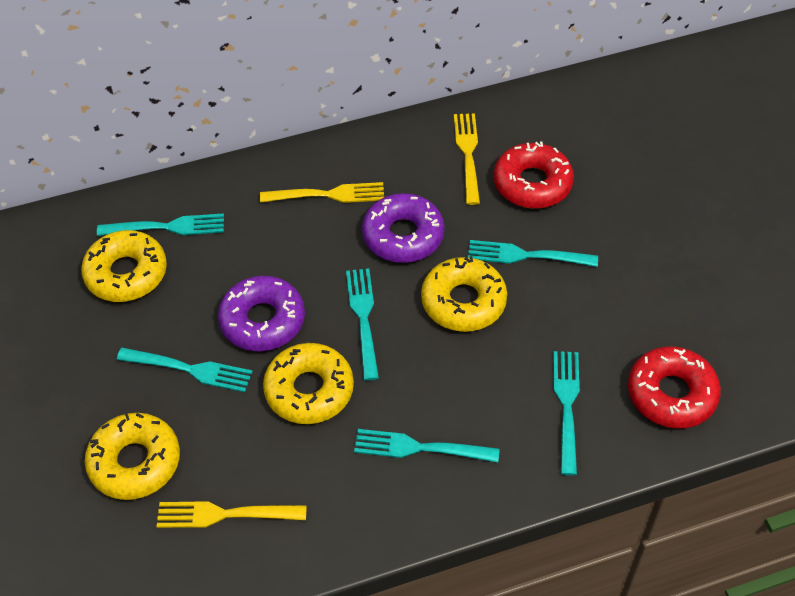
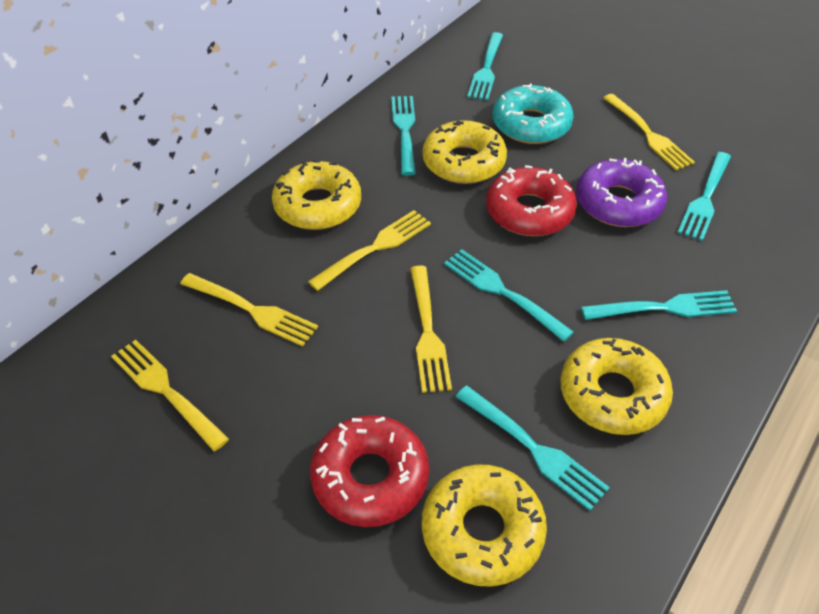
purple donut: [218,276,305,351] [362,193,445,263] = 2 -> [576,158,667,227] = 1
turquoise donut: none = 0 -> [493,84,574,144] = 1
yellow fork: [157,501,307,528] [260,182,384,203] [454,113,480,205] = 3 -> [111,340,229,451] [180,273,318,347] [308,210,431,291] [410,265,452,393] [603,94,695,170] = 5

